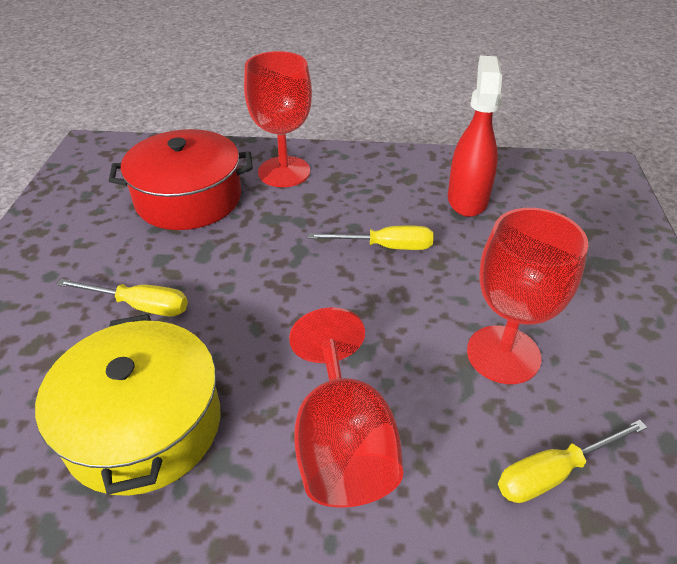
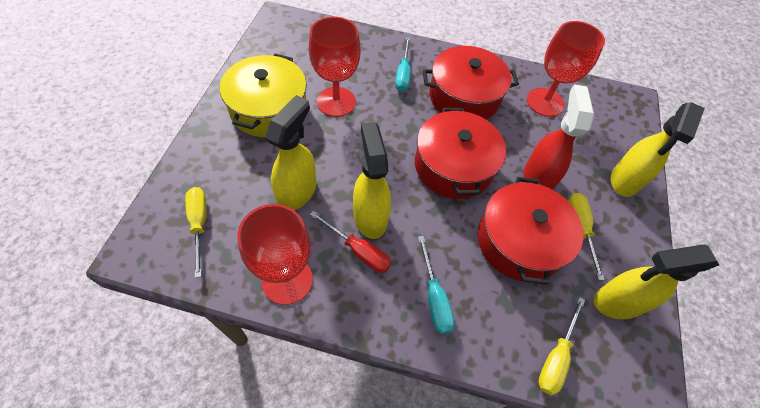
red pot: [109,129,253,230] = 1 -> [415,108,506,199] [422,46,519,119] [478,177,584,285] = 3
red screwdriver: none = 0 -> [310,211,391,273] = 1
turquoise screwdriver: none = 0 -> [395,37,411,92] [418,236,455,334] = 2
yellow spray bottle: none = 0 -> [265,95,316,210] [353,122,391,239] [594,244,719,319] [611,102,705,197] = 4

